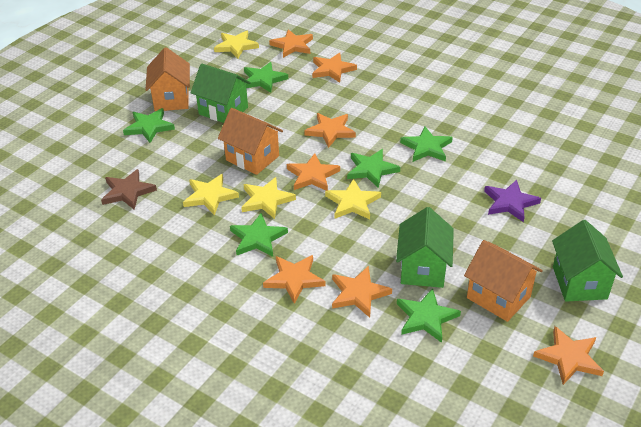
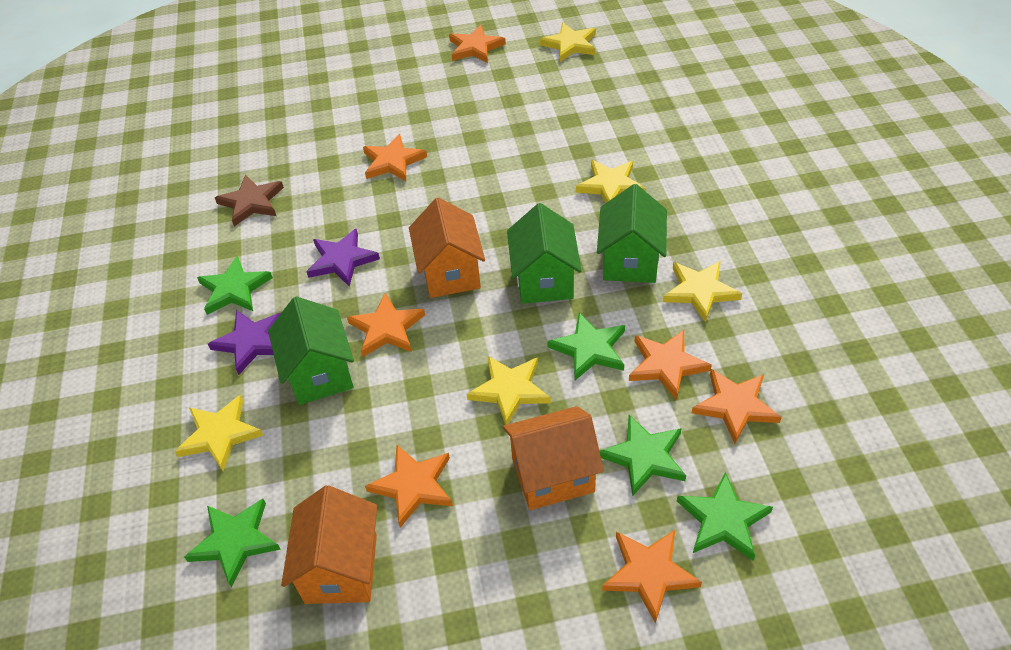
green star: [123,108,175,143] [230,213,288,257] [244,62,288,93] [347,149,400,188] [397,288,461,343] [400,127,453,162] = 6 -> [184,498,281,587] [197,256,273,315] [547,313,625,380] [600,415,686,496] [677,472,773,561] = 5
purple star: [484,180,541,222] = 1 -> [208,310,281,375] [306,229,380,287] = 2
yellow star: [183,174,239,216] [214,31,259,58] [241,177,296,219] [325,179,381,219] = 4 -> [175,395,263,471] [467,356,551,425] [540,23,596,62] [576,160,646,203] [663,261,742,323] = 5

